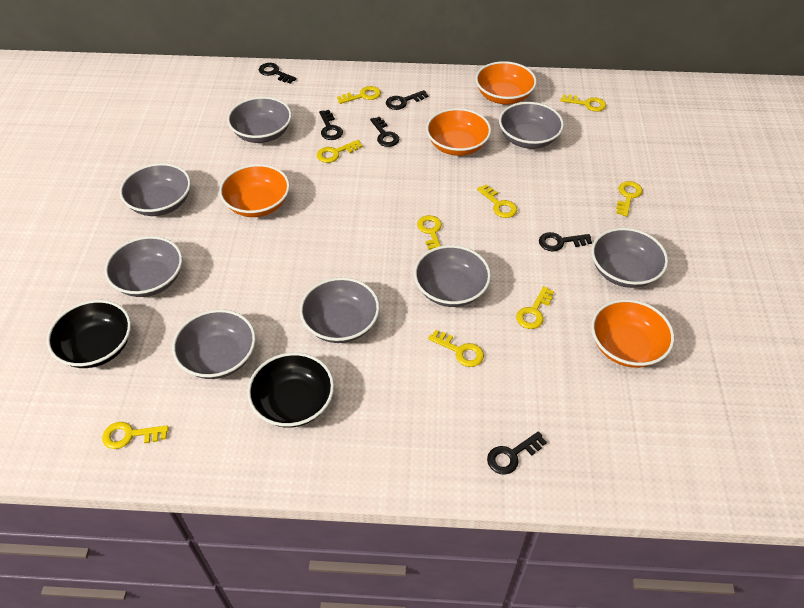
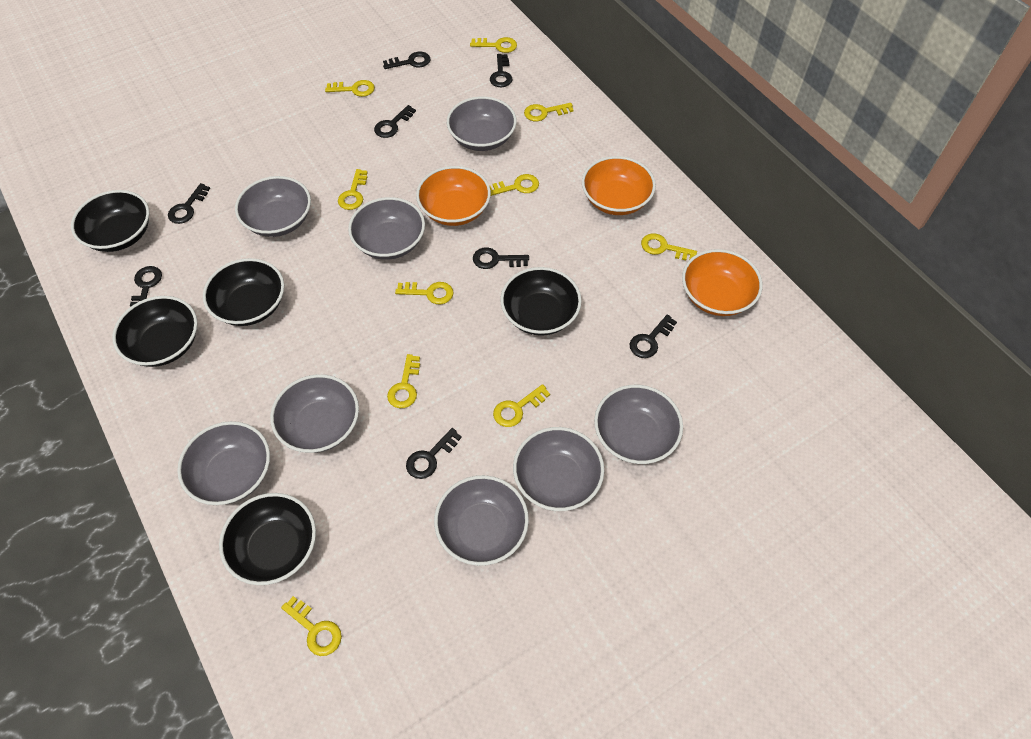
black bowl: [47,300,131,368] [247,352,334,428] = 2 -> [71,190,150,252] [112,296,198,367] [203,258,284,326] [219,493,316,585] [500,267,582,336] = 5
black key: [259,63,297,84] [319,110,343,140] [370,117,399,147] [386,90,428,110] [487,431,547,475] [539,232,592,251] = 6 -> [130,266,162,307] [168,183,210,224] [374,105,416,138] [383,52,431,69] [406,428,462,479] [473,248,529,269] [490,54,512,87] [630,315,677,358] = 8
orange bowl: [219,164,290,217] [426,108,491,156] [475,61,537,104] [591,299,674,368] = 4 -> [416,166,491,226] [582,156,656,215] [682,249,763,316] = 3
yellow key: [102,422,169,449] [317,140,363,163] [337,86,381,104] [417,215,442,250] [428,330,484,367] [477,184,517,218] [516,286,554,329] [561,94,606,112] [616,181,643,217] = 9 -> [281,596,342,656] [325,80,375,97] [338,169,368,210] [387,354,420,408] [395,282,454,304] [470,37,517,53] [490,174,539,196] [493,384,550,427] [524,103,574,122] [641,233,697,260] = 10

